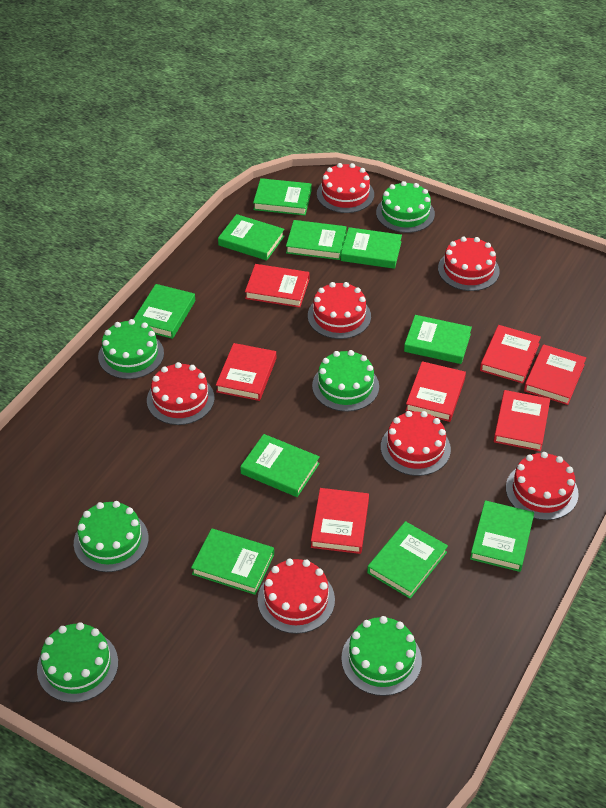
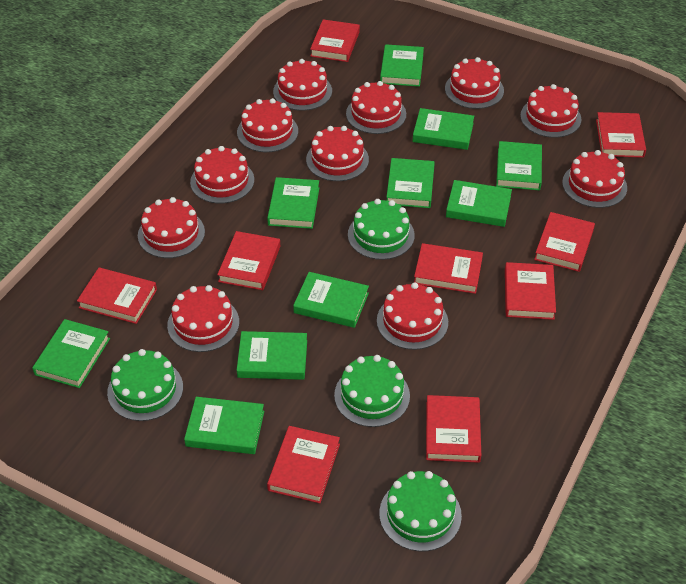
green cake: [37,622,118,703] [74,501,149,572] [98,319,164,379] [312,350,379,412] [341,616,422,696] [376,181,435,233] = 6 -> [107,349,183,421] [334,355,410,427] [348,199,415,260] [379,471,462,551] = 4
red book: [216,343,276,401] [245,264,309,308] [311,488,369,554] [405,361,466,422] [480,325,541,384] [494,390,550,451] [524,344,586,405] = 7 -> [77,267,157,324] [217,231,280,290] [267,426,340,503] [310,19,360,62] [414,243,483,294] [426,395,481,463] [505,262,556,320] [534,212,595,272] [596,112,646,158] = 9
red cake: [147,362,214,425] [258,559,335,634] [308,282,371,339] [317,163,374,213] [381,411,451,476] [438,237,500,291] [506,452,579,520] = 7 -> [138,197,205,258] [167,285,239,352] [190,146,254,204] [237,98,298,152] [273,59,332,111] [306,126,369,181] [346,81,406,134] [377,282,448,350] [445,57,504,109] [520,84,581,138] [562,150,627,208] = 11

